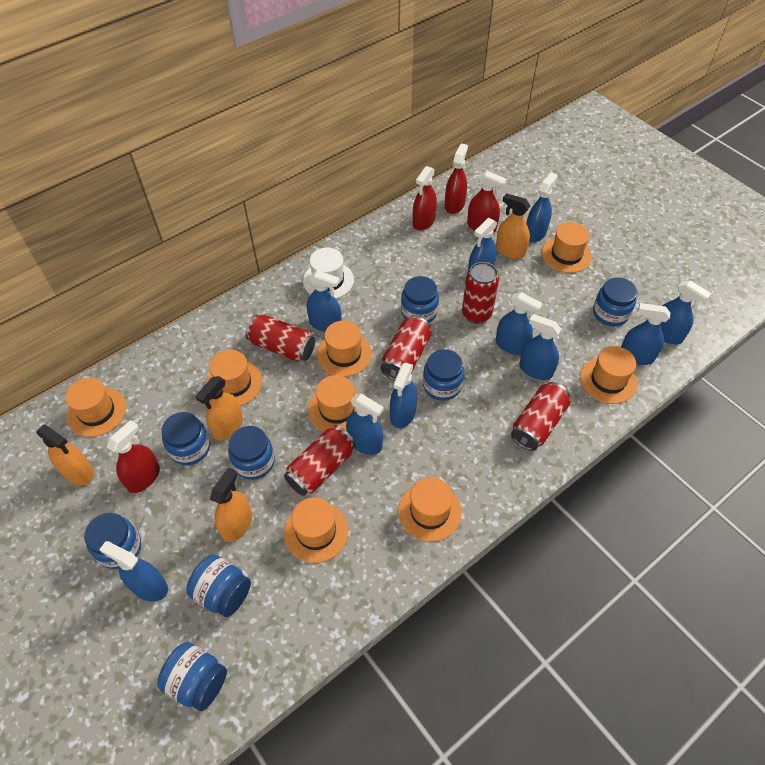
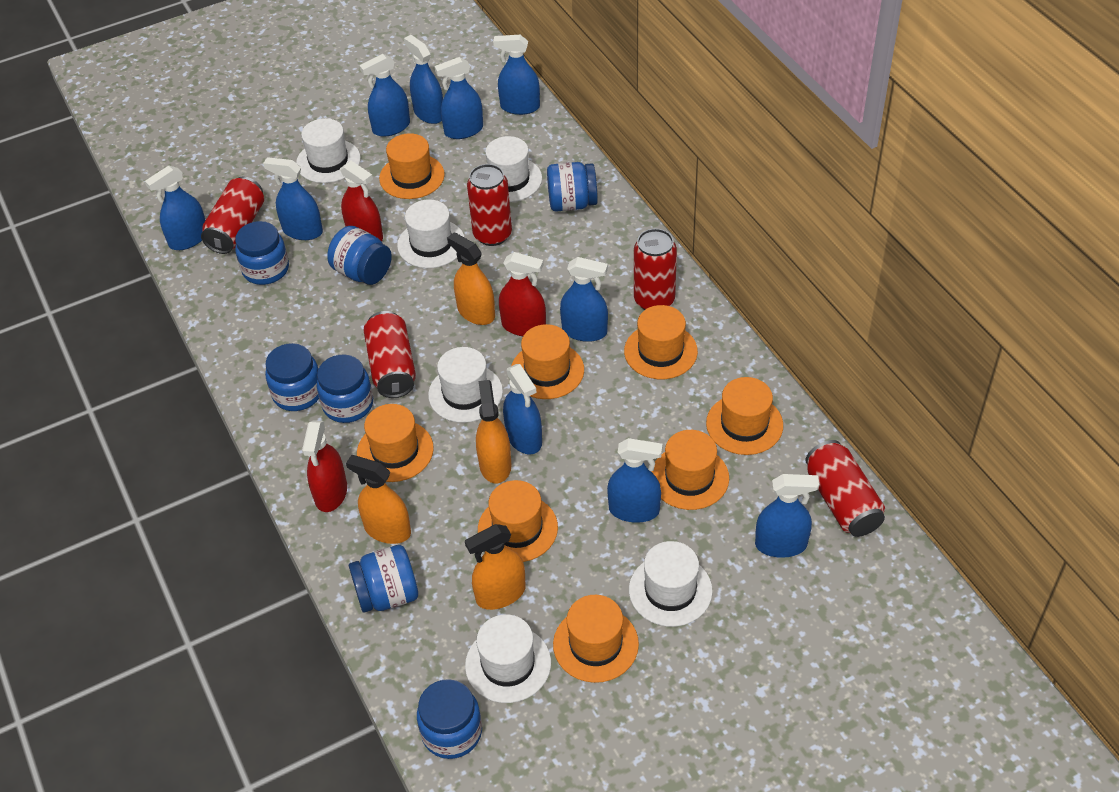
blue jar: [84,513,141,569] [157,642,227,711] [161,412,210,465] [186,554,251,617] [228,426,275,480] [401,276,439,323] [423,349,464,401] [593,277,637,326] = 8 -> [235,221,289,285] [265,343,319,411] [317,355,373,423] [327,226,392,285] [349,545,418,613] [417,679,482,759] [547,162,598,212] = 7
red spray bottle: [107,420,160,493] [413,166,437,231] [445,143,468,214] [467,171,506,233] = 4 -> [302,420,347,512] [340,161,383,242] [499,252,546,336] = 3
white hat: [303,248,354,299] = 1 -> [296,118,361,183] [397,199,465,268] [428,347,503,423] [465,614,551,703] [485,136,542,202] [629,541,713,627] = 6

